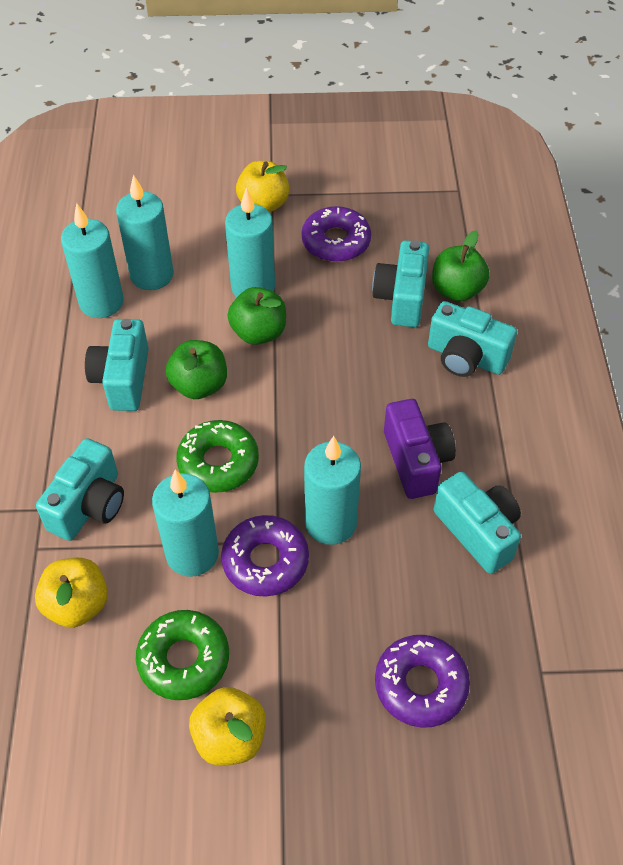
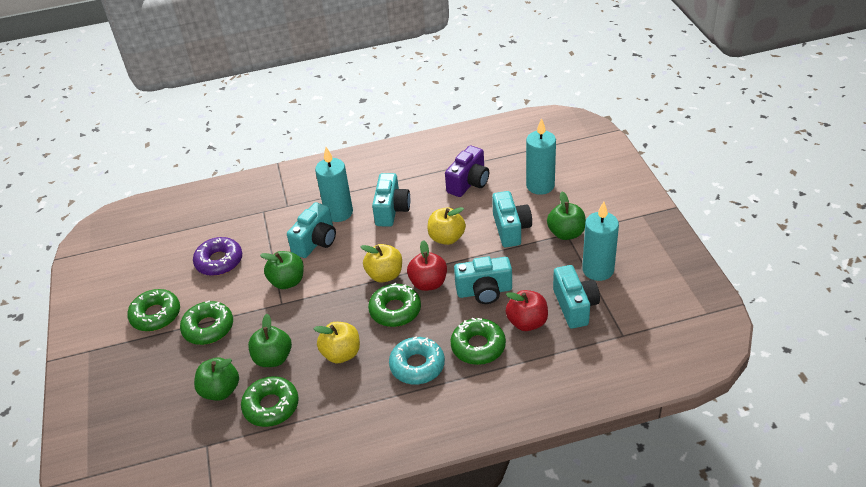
green apple: [166,340,227,399] [228,287,286,345] [432,230,490,301] = 3 -> [194,358,239,401] [248,314,292,367] [260,251,304,289] [547,192,586,240] = 4
green donut: [136,610,229,700] [176,420,259,493] = 2 -> [127,289,180,331] [180,300,233,345] [241,376,299,427] [368,283,421,327] [450,318,506,365] = 5
purple donut: [221,515,309,597] [301,206,371,262] [375,635,470,728] = 3 -> [193,237,242,276] = 1
red apple: none = 0 -> [407,240,447,291] [506,290,548,331] = 2
turquoise candle: [61,203,124,318] [116,175,174,290] [152,470,219,577] [225,188,275,297] [304,436,361,545] = 5 -> [315,147,353,222] [526,118,556,195] [582,201,619,281] = 3
turquoise donut: none = 0 -> [389,336,445,385] = 1

